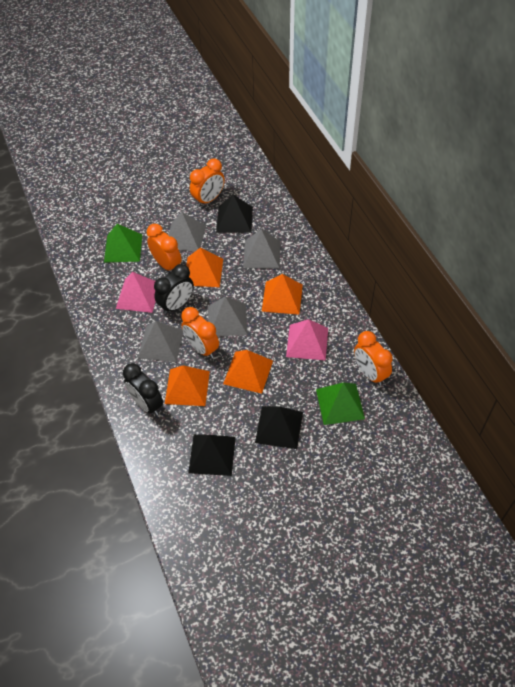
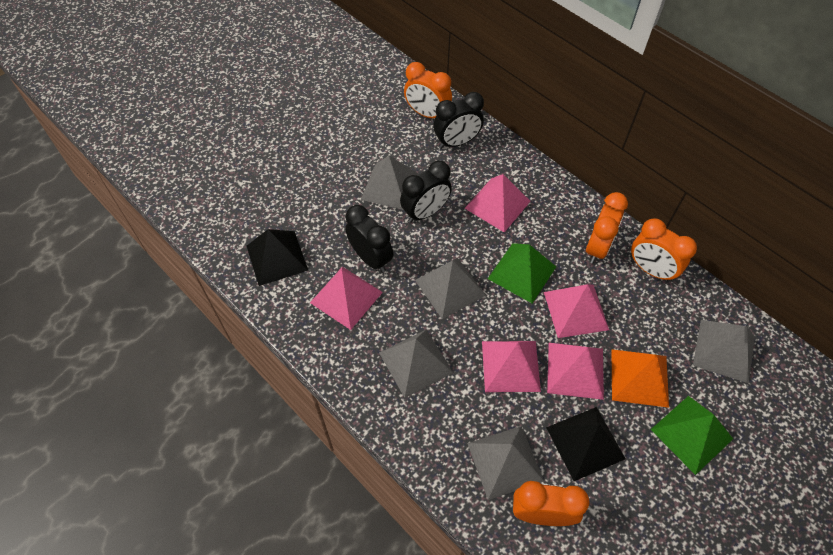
black clock: [123,363,163,416] [154,264,194,314] = 2 -> [345,205,393,272] [400,161,452,223] [433,92,484,148] = 3
black pyramid: [188,434,236,476] [216,194,253,233] [255,406,303,449] = 3 -> [247,229,308,286] [546,407,626,481] = 2
grey pyramid: [138,321,183,362] [168,212,206,251] [208,297,247,337] [243,229,281,269] = 4 -> [361,156,419,210] [379,329,453,398] [415,258,486,319] [467,426,544,500] [693,320,755,383] = 5
orange pyramid: [165,365,210,406] [186,248,223,287] [223,350,273,394] [262,274,303,315] = 4 -> [611,349,669,408] = 1
pink pyramid: [116,272,156,313] [286,319,328,361] = 2 -> [310,267,383,330] [464,174,531,232] [482,341,541,392] [544,284,609,338] [547,343,604,400] = 5

